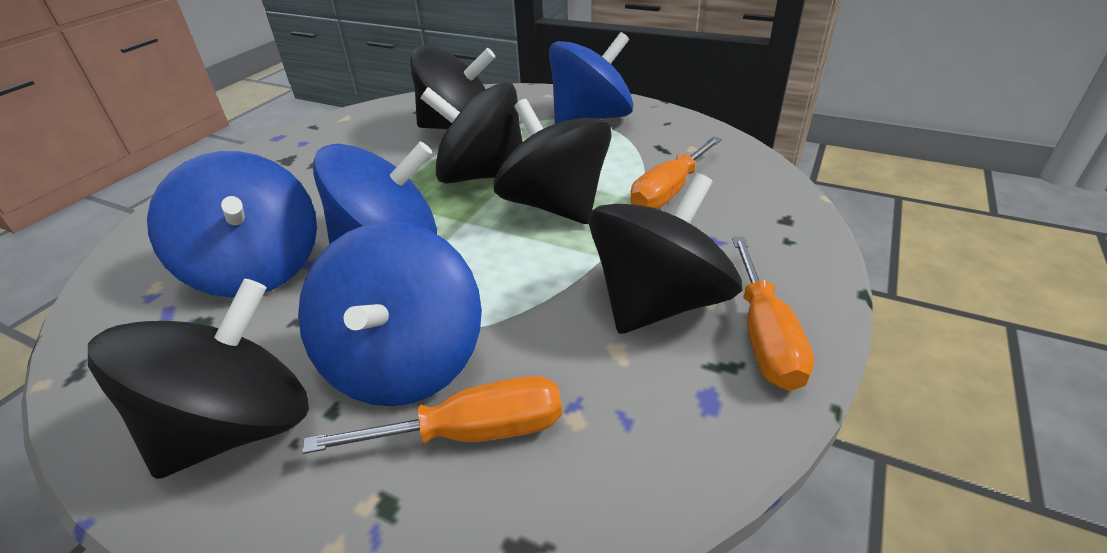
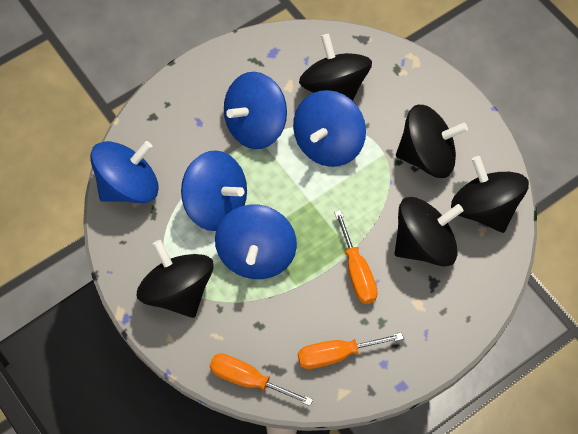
blue spinning top: [147,151,317,298] [298,221,482,406] [313,142,437,245] [549,32,633,124] = 4 -> [90,141,159,203] [181,150,247,231] [215,205,297,279] [224,72,287,149] [293,90,366,167] = 5

